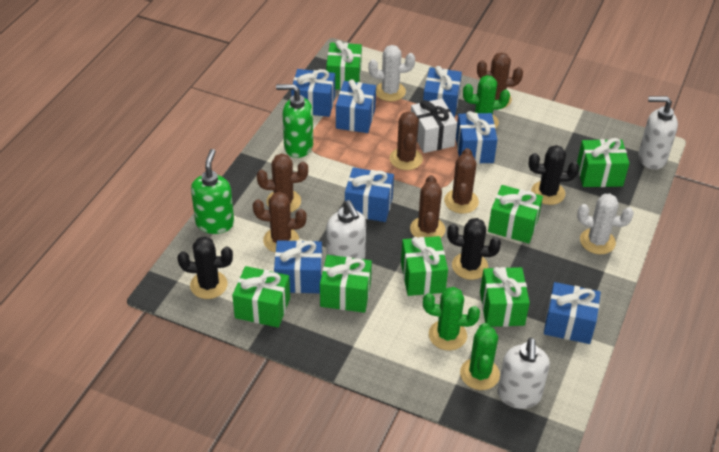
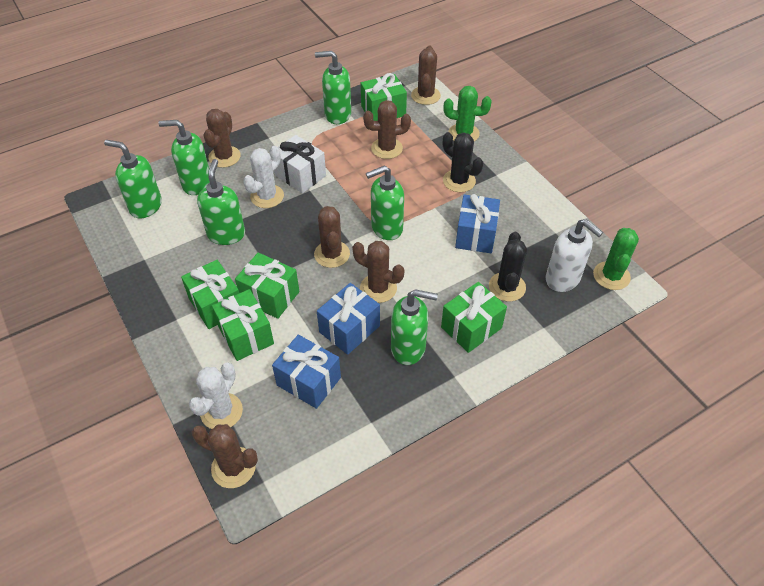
black cactus: [177,236,233,299] [447,218,501,280] [529,145,579,205] = 3 -> [443,132,483,192] [489,232,527,301] = 2
blue gift: [274,240,322,293] [291,69,335,117] [336,79,376,133] [345,167,394,222] [423,66,462,118] [456,111,497,164] [544,282,601,344] = 7 -> [272,335,341,409] [317,283,380,355] [455,194,500,253] = 3
green cactus: [423,287,480,350] [460,323,500,390] [463,75,510,129] = 3 -> [443,86,492,141] [593,228,639,290] = 2
green gift: [232,266,290,328] [320,255,372,313] [326,40,362,90] [401,236,448,296] [480,267,530,327] [488,185,543,244] [577,138,629,187] = 7 -> [181,260,239,329] [212,289,274,361] [235,252,299,319] [361,73,407,121] [441,282,507,353] = 5
green soap dispenser: [191,149,234,234] [276,84,313,158] = 2 -> [104,140,162,218] [159,120,210,195] [197,159,245,245] [315,51,351,124] [366,166,404,240] [391,289,438,365] = 6
white soap dispenser: [326,200,366,259] [497,338,550,409] [638,96,678,170] = 3 -> [546,219,603,292] = 1

